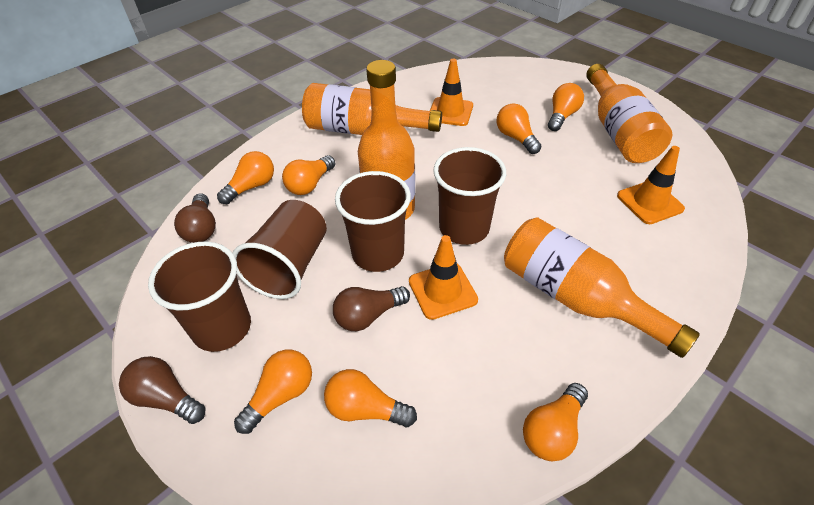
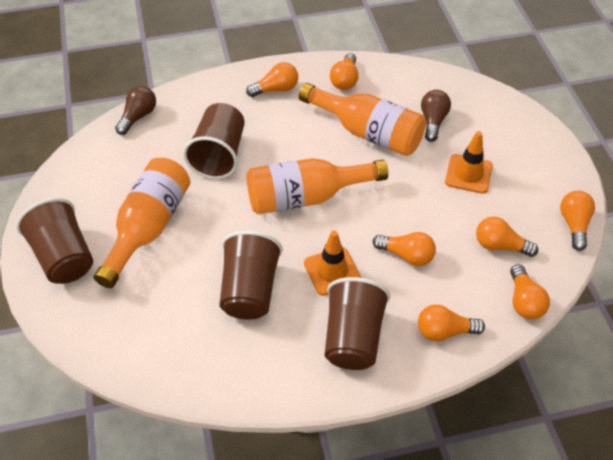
brown light bulb: [119,356,205,424] [174,193,216,243] [333,286,410,331] = 3 -> [115,86,156,135] [421,90,451,142] = 2
orange bottle: [302,83,442,135] [358,60,415,220] [504,218,700,358] [586,64,672,163] = 4 -> [94,158,190,288] [246,158,388,214] [299,83,426,156] = 3
orange traffic cone: [409,235,478,320] [430,59,473,126] [617,146,685,224] = 3 -> [304,231,361,296] [445,131,493,194] = 2

